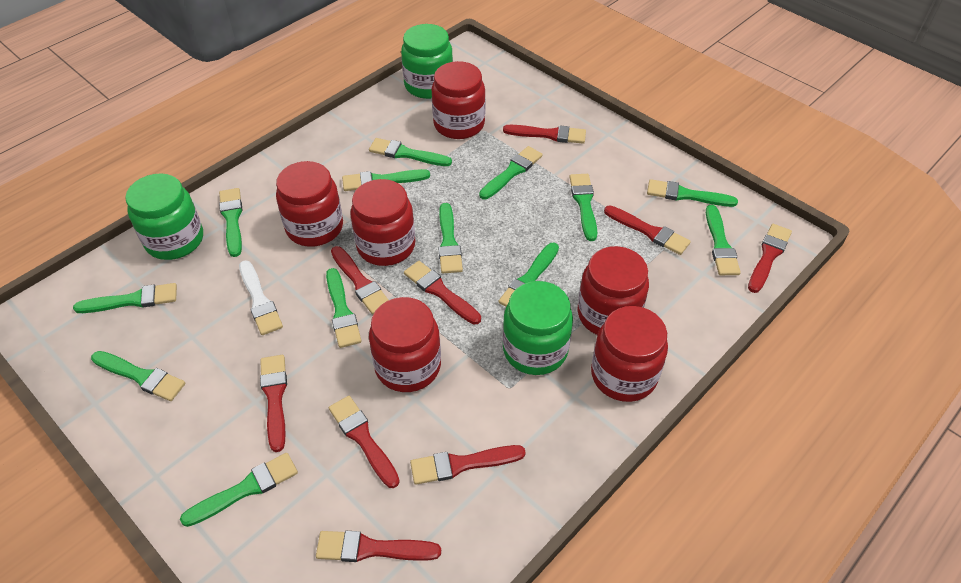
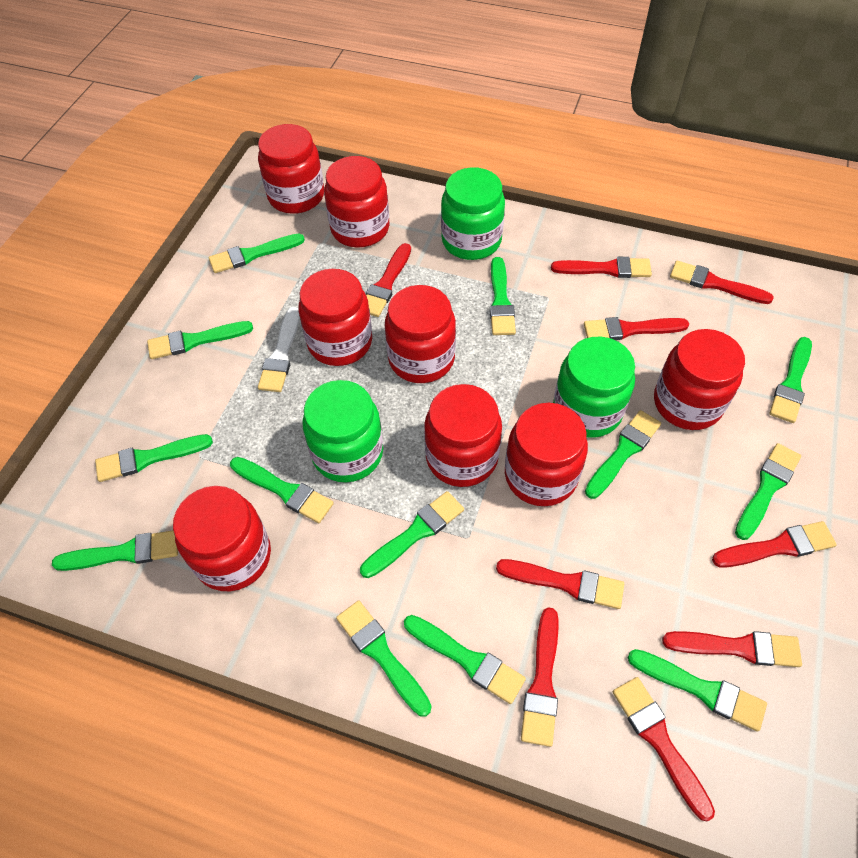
red jar: [276,161,343,247] [350,179,415,266] [369,297,441,392] [432,61,485,139] [577,246,649,335] [591,306,668,402] = 6 -> [173,486,271,591] [258,124,324,214] [299,269,372,366] [324,156,389,247] [385,285,456,383] [424,384,502,487] [505,403,588,506] [654,329,745,430] = 8

